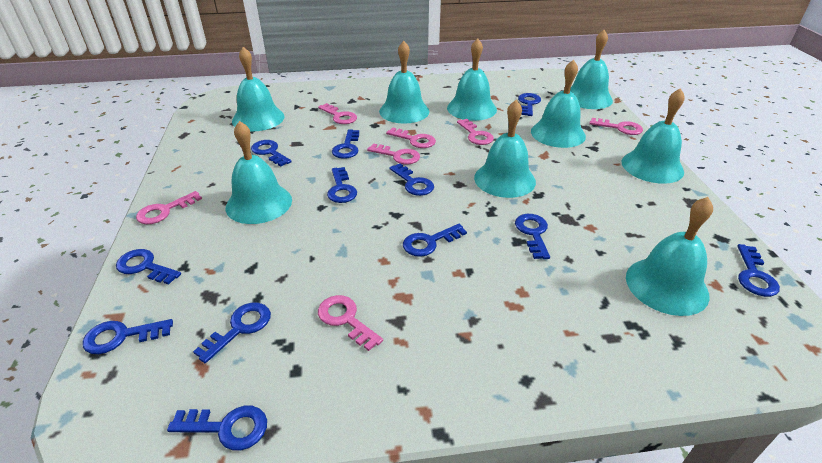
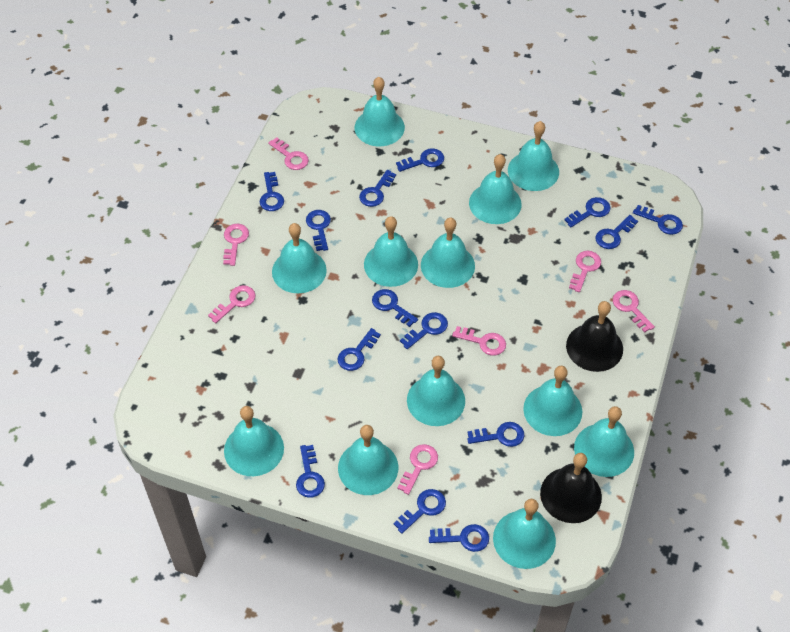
black bell: none = 0 -> [540,453,602,523] [566,301,623,372] = 2
blue key: [83,319,173,354] [116,249,181,285] [167,406,267,450] [193,302,271,363] [251,140,292,167] [327,167,357,203] [332,129,359,159] [389,163,434,196] [403,224,467,257] [515,214,550,259] [518,93,541,116] [737,244,780,297] = 12 -> [260,172,284,211] [296,445,325,498] [306,210,331,251] [338,328,381,371] [359,170,396,207] [372,289,418,327] [394,489,446,534] [396,148,444,172] [400,312,448,349] [429,524,489,552] [467,422,524,447] [564,197,611,227] [596,215,638,249] [633,205,683,235] = 14
turquoise bell: [226,121,292,224] [232,47,285,131] [379,41,429,124] [447,38,497,121] [474,100,536,198] [531,60,586,148] [570,30,613,109] [622,88,685,184] [626,197,713,316] = 9 -> [224,406,284,476] [272,223,327,293] [338,425,398,495] [355,77,405,146] [364,216,418,287] [407,356,465,426] [421,218,475,288] [469,154,522,224] [493,499,556,569] [508,121,559,191] [523,366,582,436] [574,406,634,477] = 12

